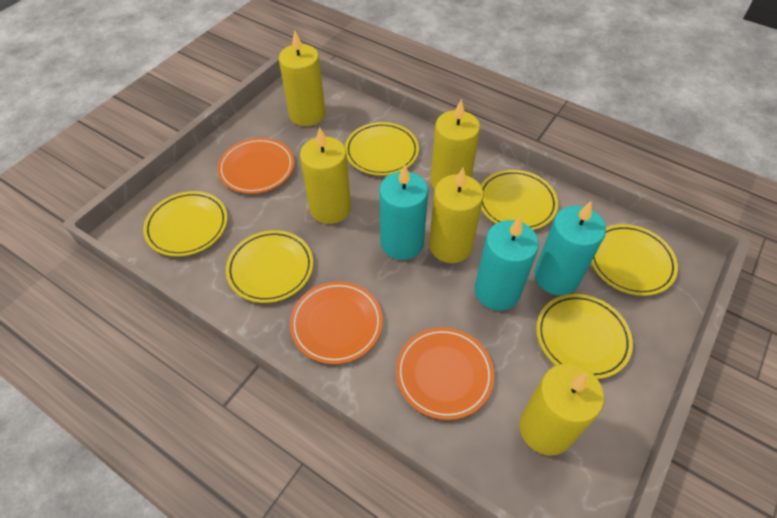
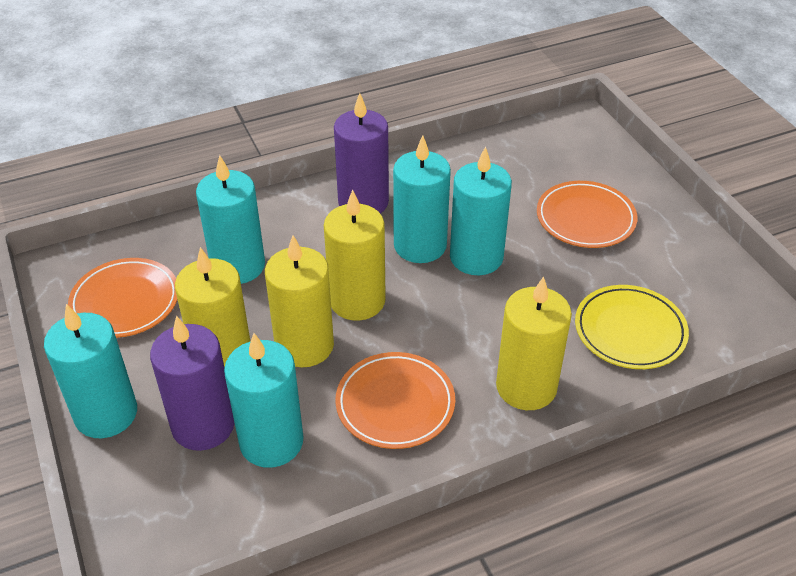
purple candle: none = 0 -> [150,316,235,451] [334,93,389,214] = 2
turquoise candle: [379,164,428,260] [475,217,539,311] [534,201,606,296] = 3 -> [44,304,137,438] [196,155,265,284] [224,333,304,468] [393,135,451,263] [450,146,512,275] = 5
yellow candle: [279,31,326,126] [300,127,351,224] [429,168,484,263] [431,99,480,189] [519,363,604,456] = 5 -> [175,247,250,368] [265,235,334,367] [324,189,386,321] [496,276,572,410] = 4
yellow plate: [143,191,228,257] [226,230,313,303] [345,122,419,176] [481,170,558,230] [536,294,633,379] [591,224,678,296] = 6 -> [575,285,689,369] = 1

